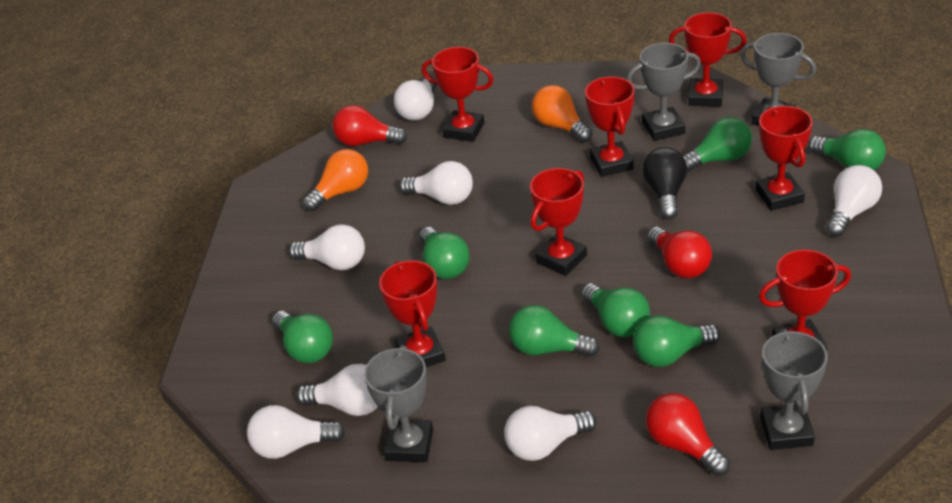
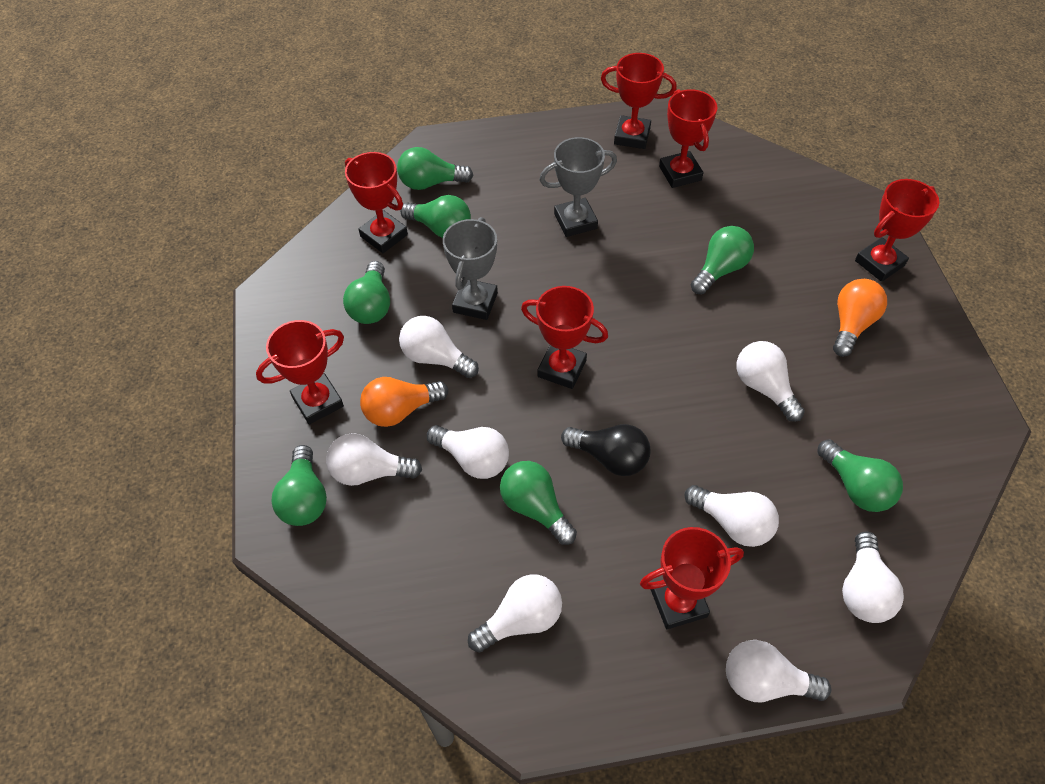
grey trophy: [364,345,433,462] [627,43,701,141] [740,33,816,126] [760,329,828,450] = 4 -> [443,217,498,320] [539,137,617,237] = 2
red light bulb: [332,105,407,146] [646,393,730,476] [647,227,712,278] = 3 -> none = 0
white light bulb: [247,405,346,459] [289,224,365,270] [296,364,378,416] [394,78,436,121] [399,161,473,205] [504,406,596,461] [826,165,882,237] = 7 -> [326,433,422,486] [399,316,479,378] [427,425,509,479] [468,574,562,652] [684,485,779,547] [726,640,831,702] [736,341,805,422] [842,532,904,623] = 8

